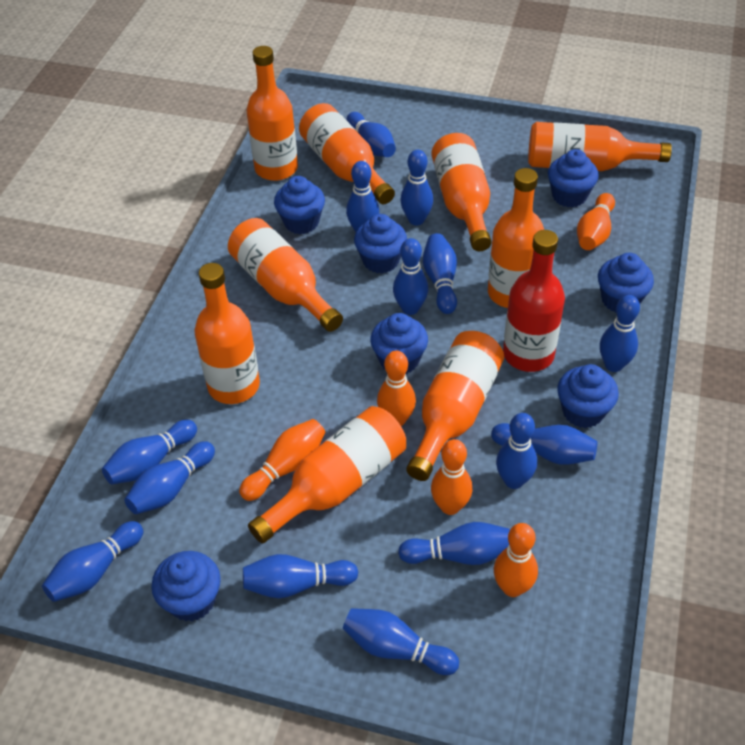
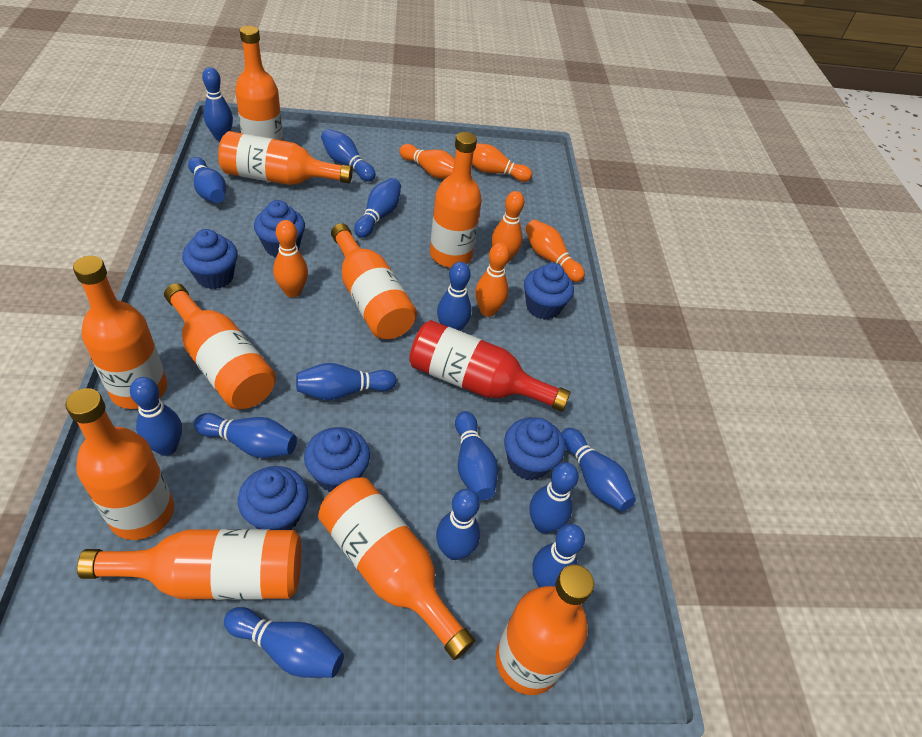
blue cupcake: [151,551,221,621] [274,176,325,234] [354,214,407,274] [370,313,428,374] [548,149,599,208] [557,364,619,428] [598,253,654,313] = 7 -> [182,229,238,289] [238,466,308,530] [254,200,305,257] [304,427,370,492] [504,417,565,480] [524,263,574,320] = 6
orange bottle: [195,263,260,404] [228,218,343,332] [247,46,298,181] [248,406,406,544] [299,103,395,204] [406,331,504,481] [431,133,491,251] [488,168,544,308] [528,122,672,171] = 9 -> [65,388,174,540] [73,256,167,409] [77,529,301,600] [164,283,276,409] [218,131,353,185] [235,26,283,141] [318,477,475,660] [331,223,417,339] [430,132,482,268] [496,564,594,695] = 10
orange bowling pin: [239,419,326,501] [377,351,416,426] [431,439,472,515] [494,523,538,597] [577,193,615,250] = 5 -> [273,220,308,297] [399,144,455,179] [472,144,532,182] [475,243,510,317] [492,191,524,263] [525,220,585,282] = 6

